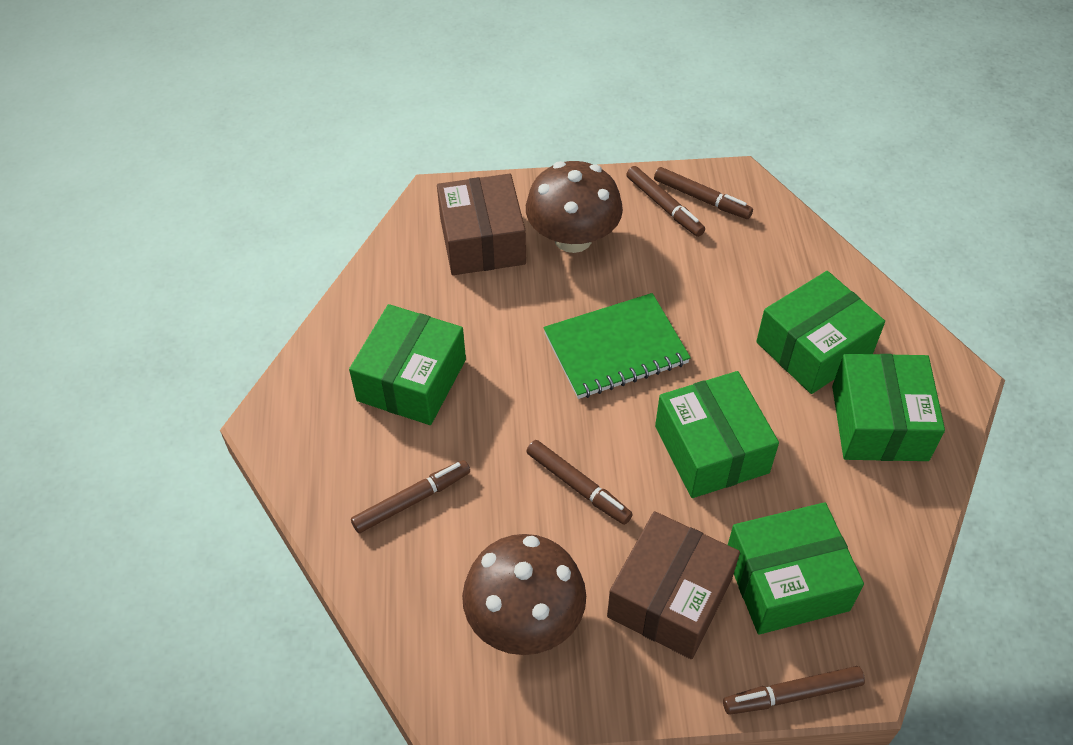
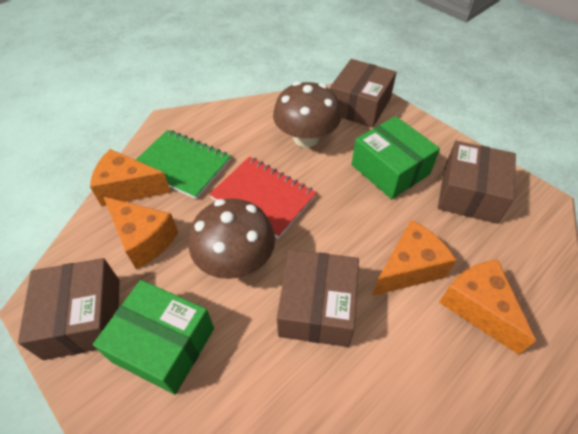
brown box: [437,173,526,275] [607,511,740,659] = 2 -> [18,258,120,360] [277,249,359,347] [330,59,396,128] [438,141,516,224] = 4
brown marker: [351,460,470,533] [526,440,633,525] [626,166,705,237] [654,167,753,219] [723,666,865,715] = 5 -> none = 0
green box: [349,304,466,425] [655,371,779,498] [728,502,864,635] [756,271,885,394] [832,354,945,461] = 5 -> [93,280,214,395] [352,116,440,199] = 2
orange cheese: none = 0 -> [90,149,171,206] [104,197,178,269] [372,220,456,296] [439,259,536,355] = 4
red notebook: none = 0 -> [209,156,317,239] = 1

